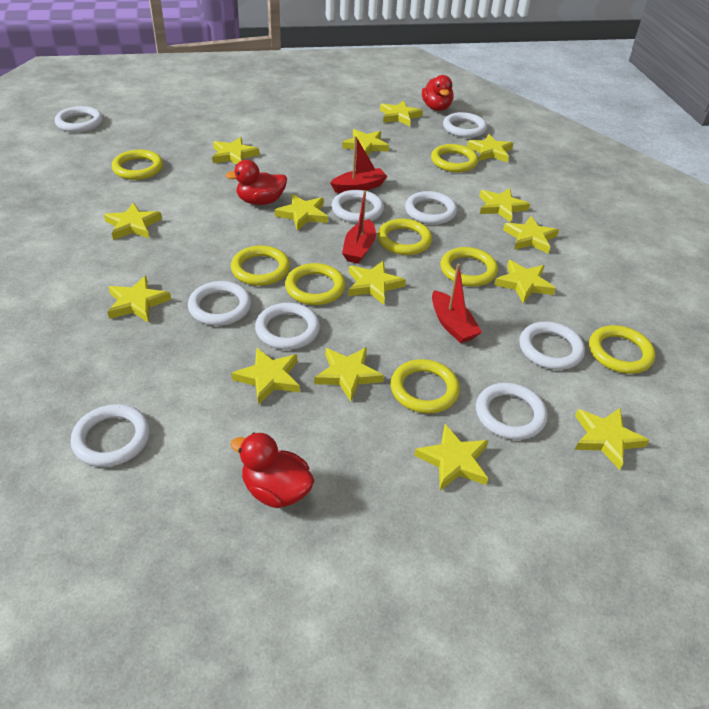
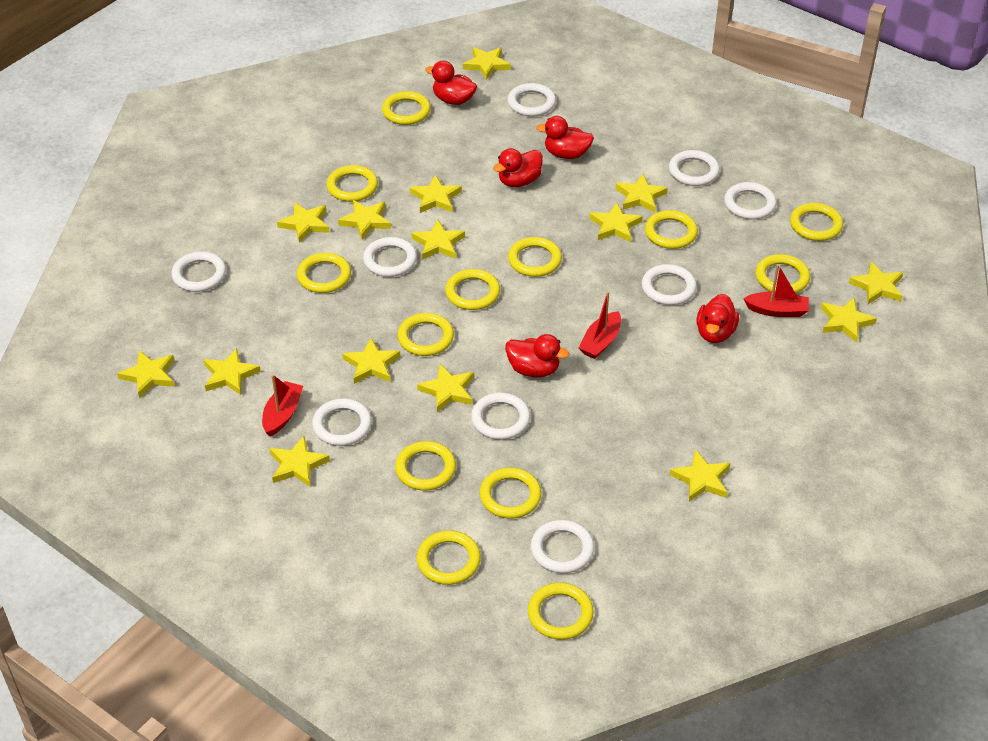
red duck: [225,160,287,205] [230,432,314,508] [422,75,454,111] = 3 -> [425,60,477,105] [493,148,543,187] [505,334,569,378] [536,116,594,159] [696,294,739,343] = 5
yellow ring: [112,150,163,180] [231,245,290,286] [285,263,345,305] [377,219,432,255] [391,359,460,413] [431,144,478,172] [440,247,498,286] [589,325,655,374] = 8 -> [297,253,351,293] [326,165,378,202] [382,91,431,125] [395,441,456,491] [398,313,454,356] [417,530,481,585] [445,269,500,310] [480,468,541,519] [508,237,562,277] [528,583,594,640] [645,210,698,249] [755,254,810,293] [790,203,843,241] = 13

